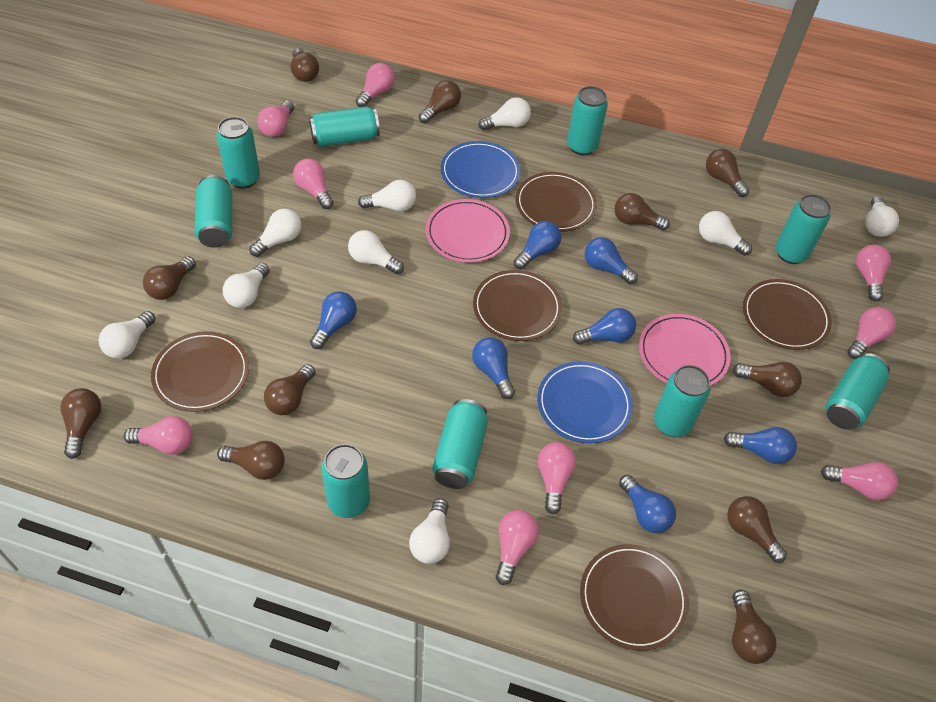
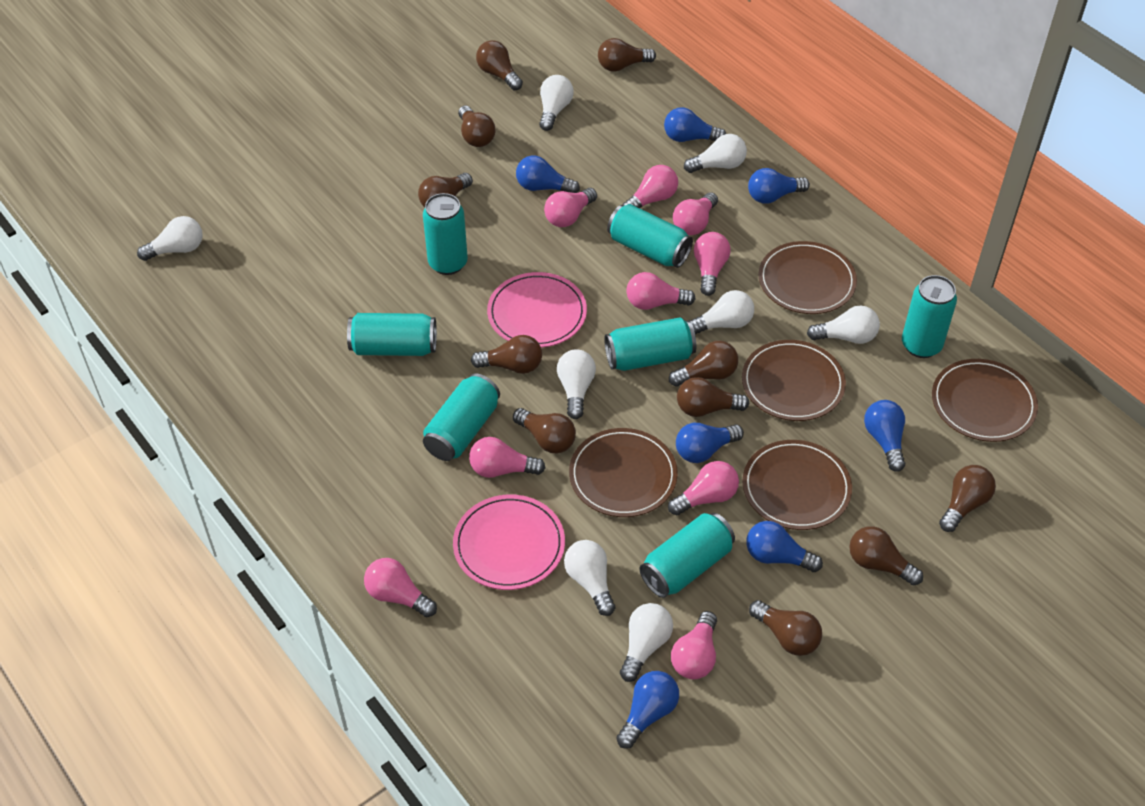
blue plate: [441,141,520,198] [537,361,633,443] = 2 -> none = 0
turquoise can: [195,175,232,248] [217,117,260,189] [309,106,380,147] [322,444,370,518] [432,399,488,489] [567,86,608,155] [654,365,710,437] [776,194,831,264] [826,353,890,430] = 9 -> [347,313,437,356] [423,193,468,275] [423,373,500,461] [604,317,696,371] [607,204,693,268] [639,513,735,598] [902,275,957,358] = 7
white light bulb: [99,311,156,358] [223,263,270,308] [249,209,302,257] [348,230,404,274] [358,180,416,211] [409,498,450,564] [479,97,531,131] [699,211,752,256] [865,196,899,237] = 9 -> [137,216,203,261] [539,75,574,131] [557,349,596,419] [564,540,615,616] [620,603,673,682] [684,134,747,173] [689,290,754,335] [807,305,880,344] = 8

